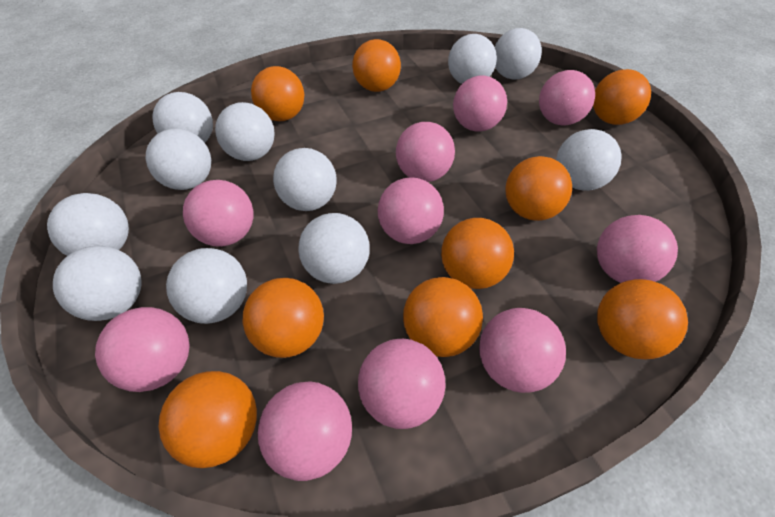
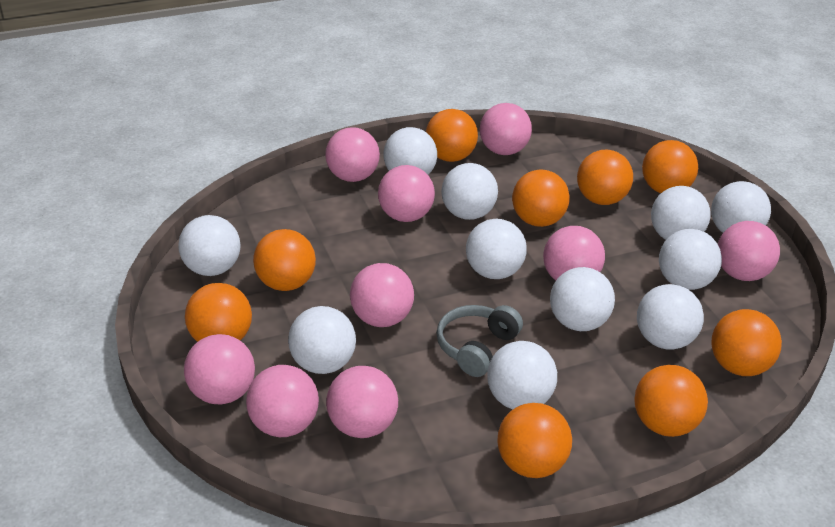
grey headphones: none = 0 -> [436,305,523,377] = 1
pink ball: [95,307,190,392] [183,180,253,247] [258,381,352,481] [358,339,445,429] [378,178,444,244] [396,122,455,182] [453,75,507,131] [479,308,566,393] [539,70,595,125] [597,215,678,283] = 10 -> [184,334,255,405] [246,365,319,437] [325,127,380,182] [326,366,398,438] [350,263,414,327] [378,165,435,222] [480,103,532,155] [543,226,605,280] [718,221,780,281] = 9

